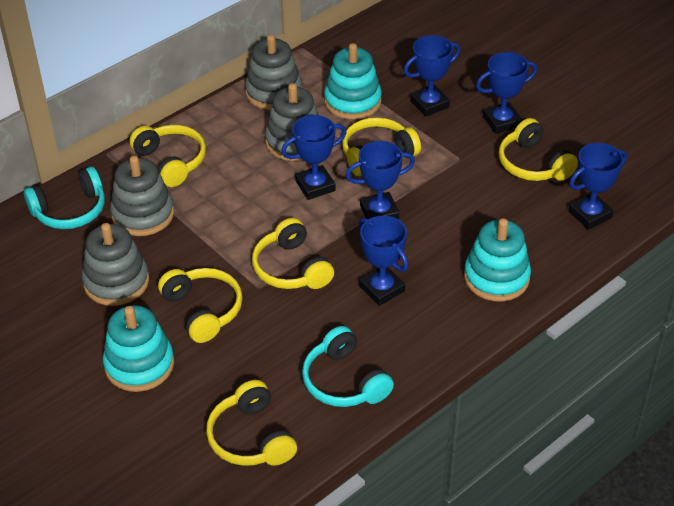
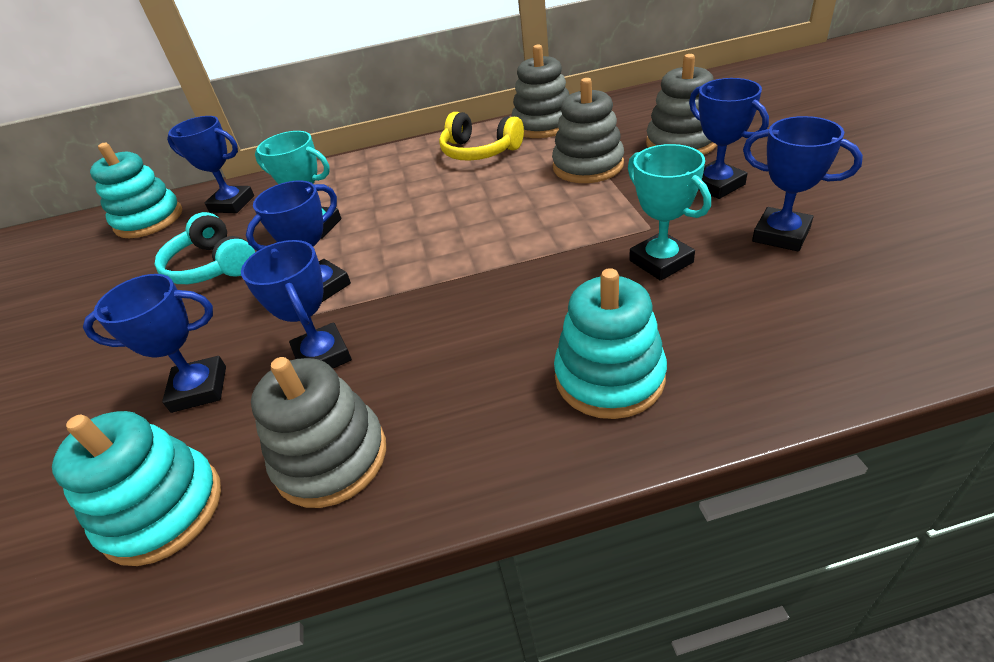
turquoise headphones: [24,167,105,229] [302,326,394,407] = 2 -> [154,212,255,284] = 1
turquoise trophy: none = 0 -> [255,131,341,239] [628,144,711,281] = 2
yellow headphones: [129,125,206,187] [158,268,243,343] [206,380,297,466] [252,218,334,289] [342,117,421,176] [499,118,578,181] = 6 -> [439,112,524,161] = 1

